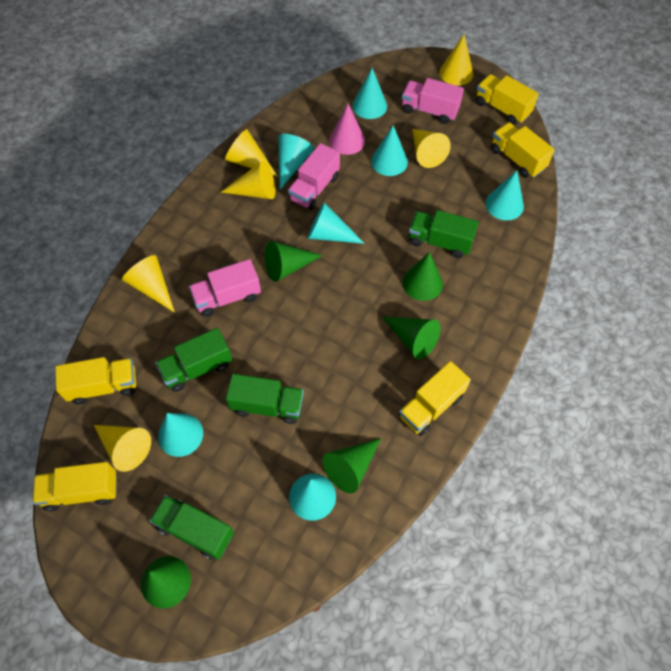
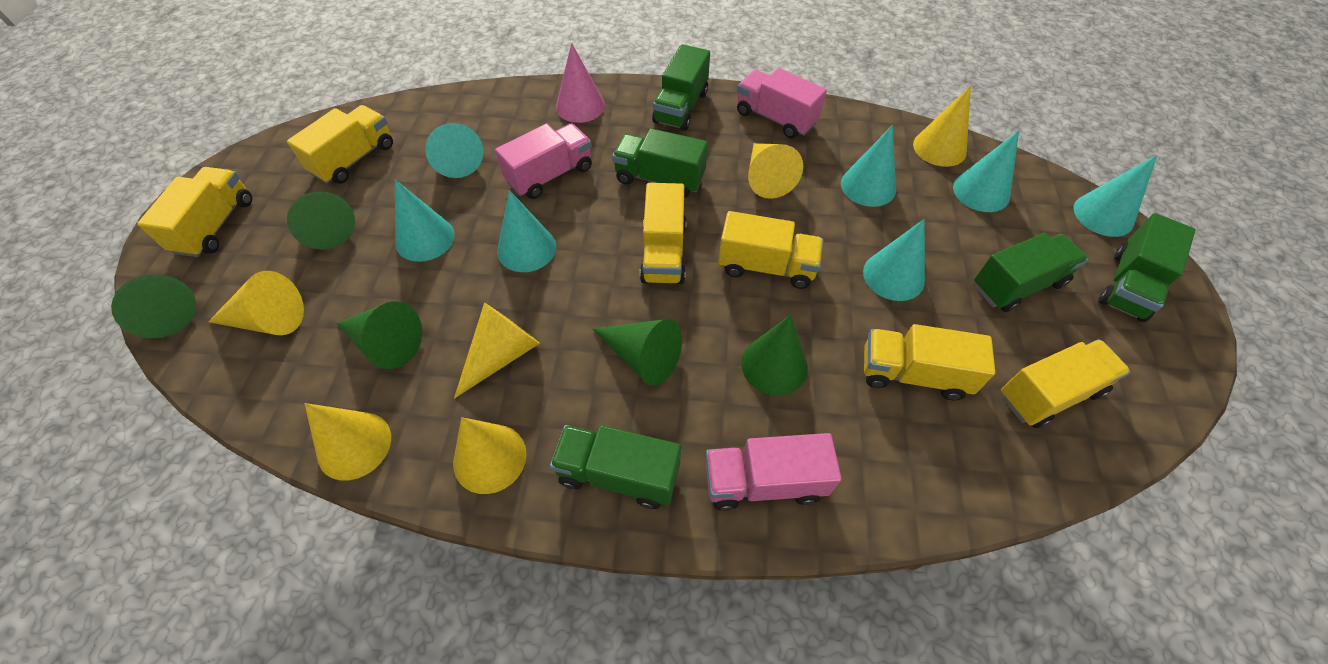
green truck: [150,495,234,560] [156,328,232,392] [226,374,304,424] [409,210,479,258] = 4 -> [550,425,681,509] [612,128,708,198] [652,44,710,131] [974,233,1088,312] [1098,213,1195,322] = 5
yellow truck: [32,462,117,511] [55,357,136,405] [399,361,471,436] [476,74,539,125] [491,122,555,178] = 5 -> [137,167,252,257] [287,105,393,184] [640,183,686,284] [718,211,823,289] [864,324,995,400] [1001,339,1131,428] = 6

